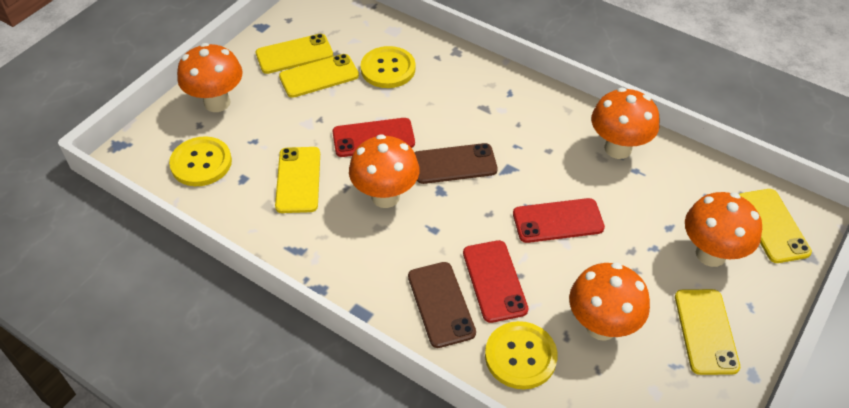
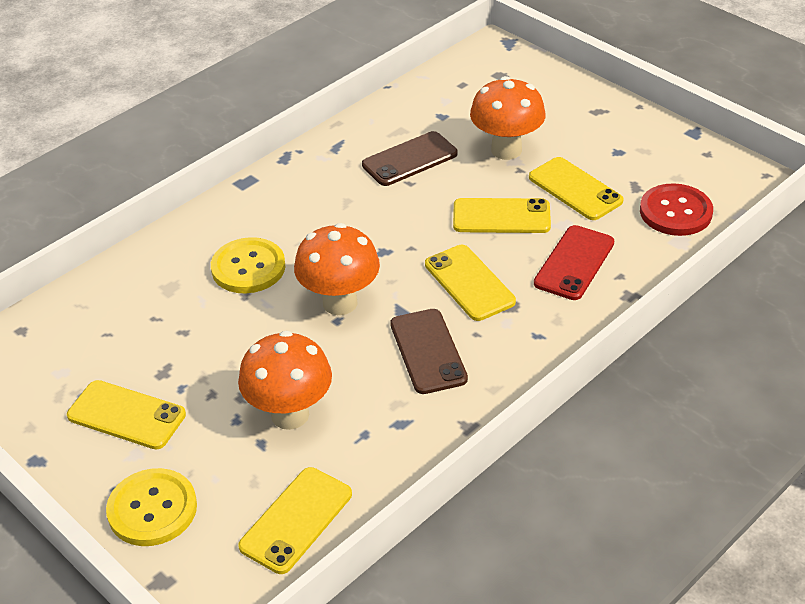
orange mushroom: [177,43,242,112] [349,134,419,208] [569,263,650,341] [591,88,659,159] [685,192,762,267] = 5 -> [238,330,332,430] [294,223,380,315] [470,76,546,160] = 3
red button: none = 0 -> [640,183,713,236] = 1
red phone: [333,118,415,157] [463,240,528,323] [513,198,605,243] = 3 -> [534,225,614,300] = 1
yellow button: [169,136,232,186] [360,46,416,88] [485,321,558,389] = 3 -> [106,468,197,546] [211,237,285,293] = 2

